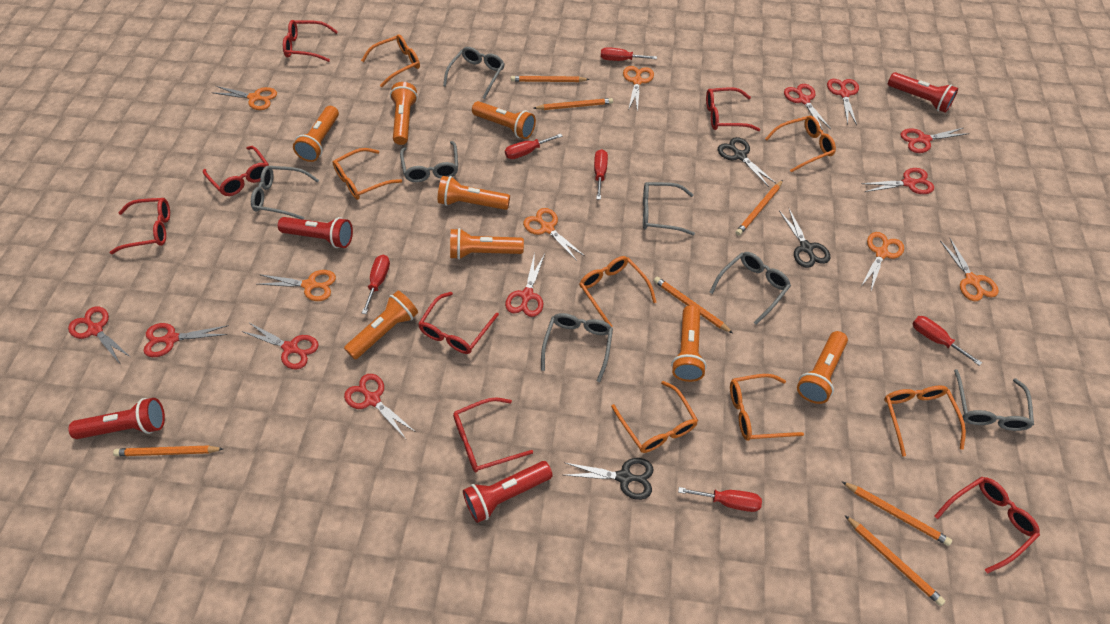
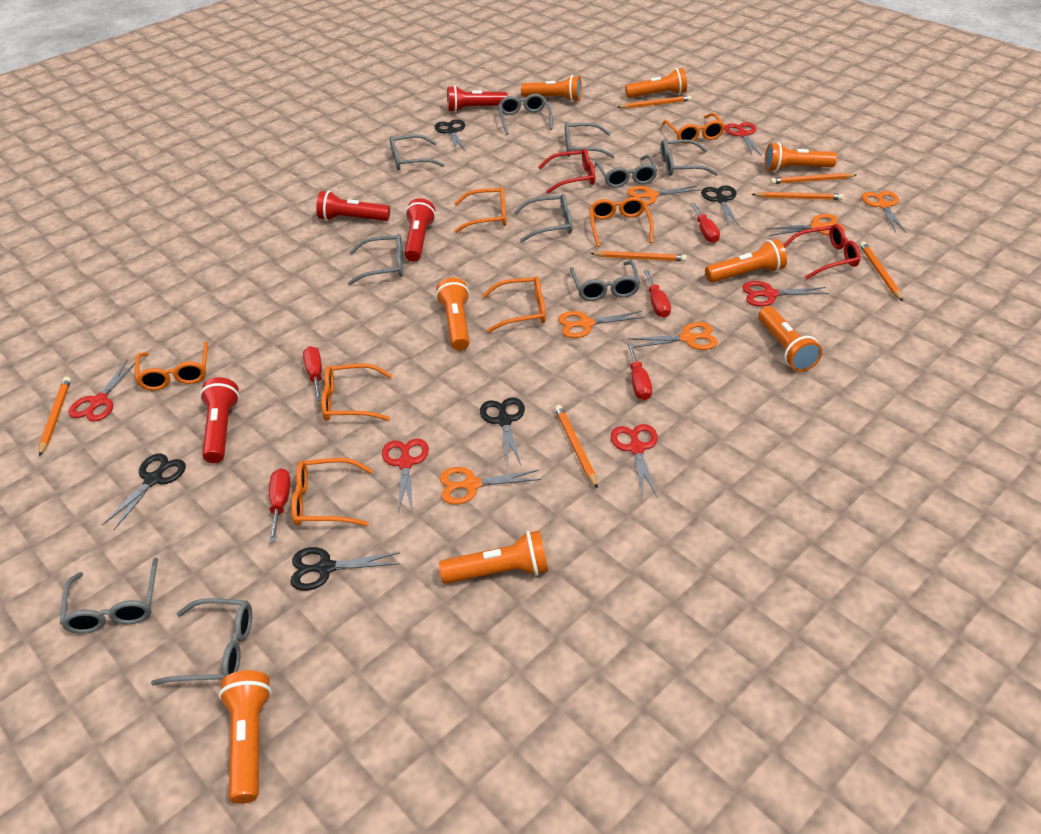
black scissors: [565,458,654,500] [718,137,776,187] [779,207,831,268] = 3 -> [102,454,186,530] [290,547,400,591] [435,119,465,150] [480,397,525,467] [701,186,739,226] = 5
grey glasses: [251,166,319,220] [400,141,458,182] [443,47,505,99] [541,313,613,382] [643,182,695,235] [710,252,791,325] [954,369,1034,431] = 7 -> [60,557,158,634] [151,598,252,686] [347,234,403,286] [390,134,445,171] [498,94,553,135] [514,194,572,243] [565,122,615,158] [570,261,640,301] [595,155,658,188] [661,139,718,176] = 10
red glasses: [110,198,170,254] [203,146,269,196] [283,20,338,62] [418,292,499,354] [453,398,533,472] [706,87,760,131] [934,477,1040,574] = 7 -> [538,148,595,194] [783,224,861,279] = 2
red scissors: [68,306,130,365] [144,323,229,357] [241,322,319,369] [344,374,416,439] [505,252,545,317] [784,84,831,131] [827,79,859,125] [861,168,934,194] [901,128,969,153] = 9 -> [68,360,135,422] [382,438,429,513] [611,424,658,497] [724,122,762,156] [742,281,829,307] = 5
red screwdriver: [362,255,390,314] [505,134,563,159] [594,149,608,200] [601,47,657,61] [678,487,762,512] [912,316,982,366] = 6 -> [269,468,291,542] [303,346,322,401] [627,343,652,400] [644,270,671,318] [690,203,720,243] = 5

